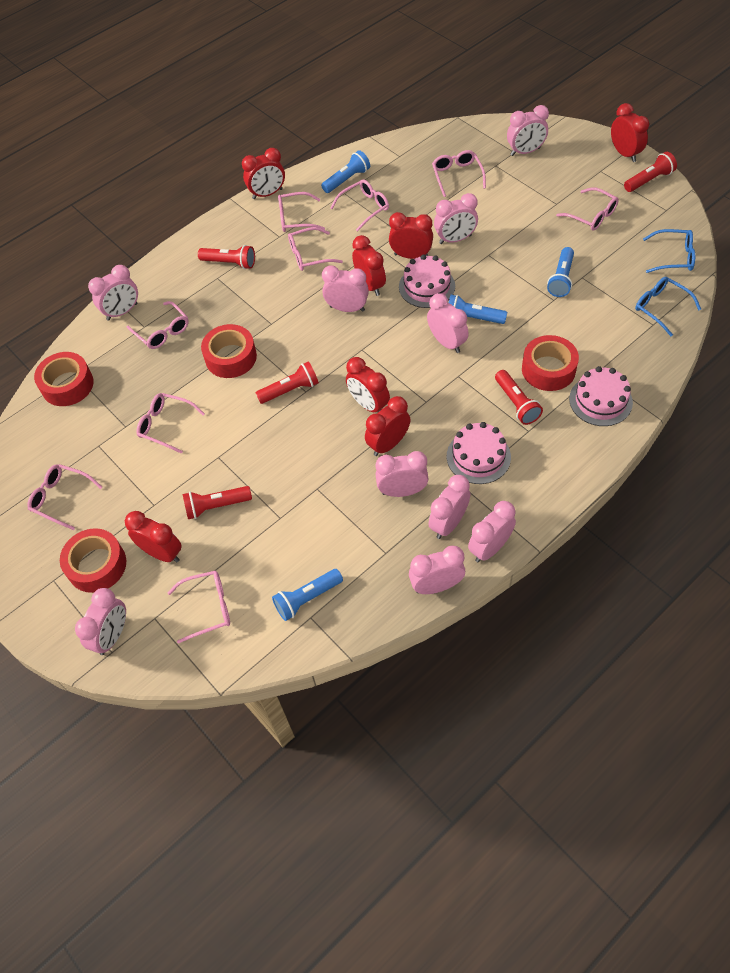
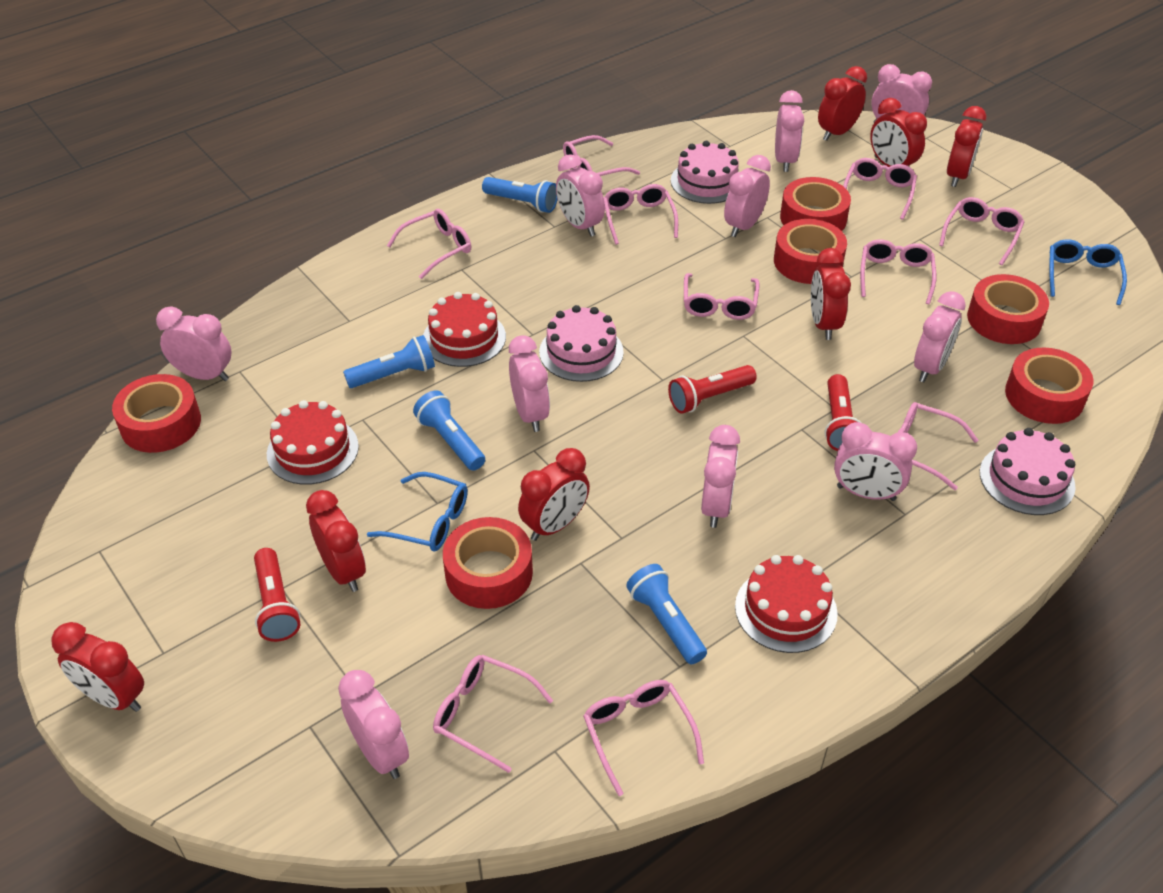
pink glasses: [27,464,102,530] [127,301,189,349] [136,393,205,454] [168,571,230,644] [278,192,325,232] [288,227,343,271] [330,179,389,232] [432,150,486,197] [556,187,619,231] = 9 -> [387,209,471,279] [433,655,553,773] [563,135,640,176] [583,680,704,796] [603,184,678,245] [684,273,760,320] [843,158,917,220] [860,240,936,305] [897,402,978,490] [939,197,1024,265] = 10
red cake: none = 0 -> [267,400,359,485] [423,292,506,367] [735,555,838,653] = 3
red flashlight: [183,486,252,519] [198,245,255,269] [256,361,319,404] [495,370,543,425] [624,152,677,192] = 5 -> [254,548,300,642] [668,365,757,414] [825,374,861,451] = 3
red tape: [34,352,94,406] [60,528,126,593] [201,324,257,378] [522,335,579,391] = 4 -> [112,374,201,453] [443,517,533,609] [774,219,847,284] [780,177,851,231] [967,274,1049,344] [1005,348,1094,424] = 6

